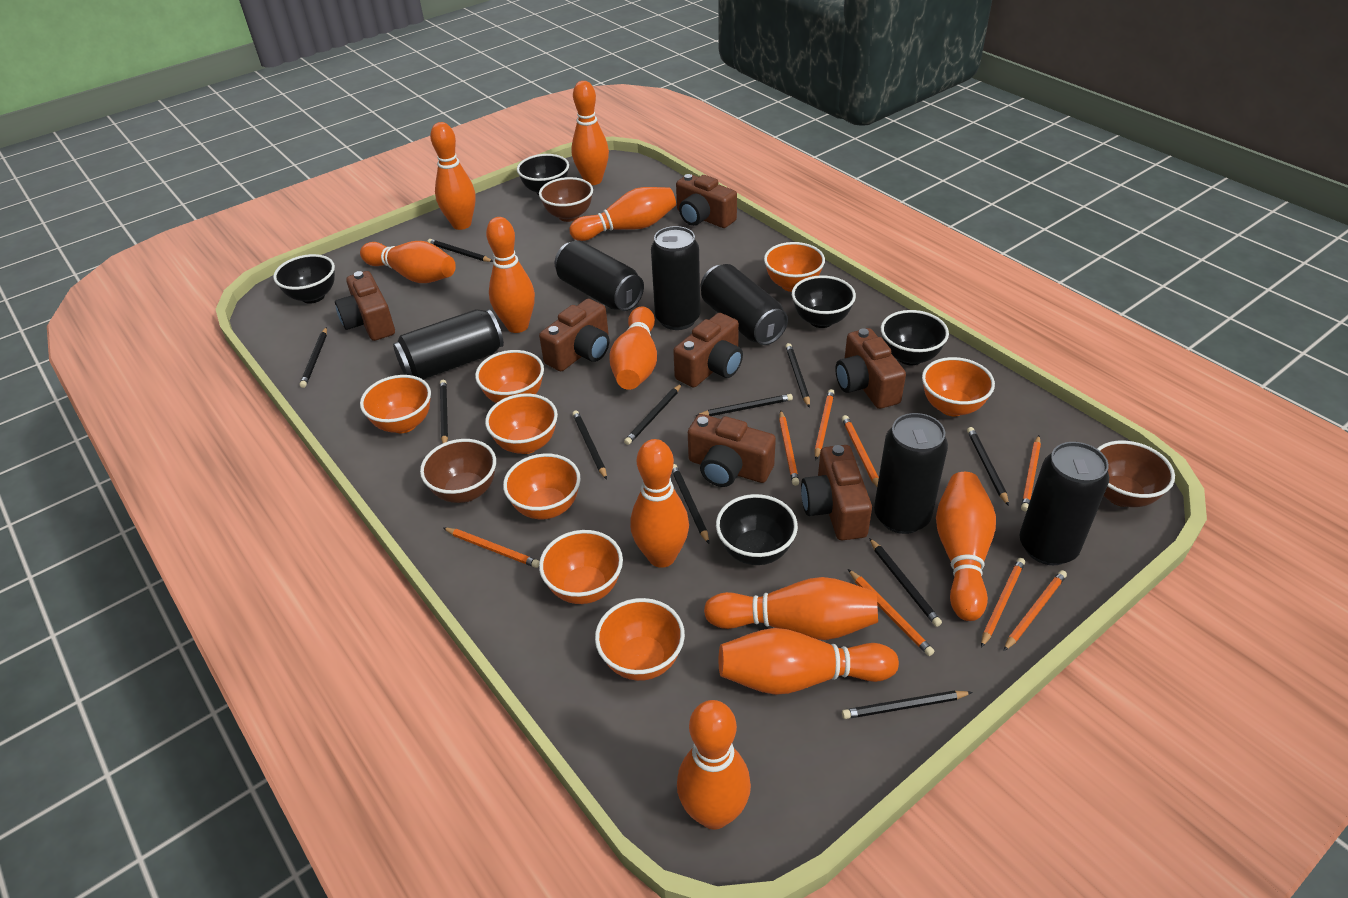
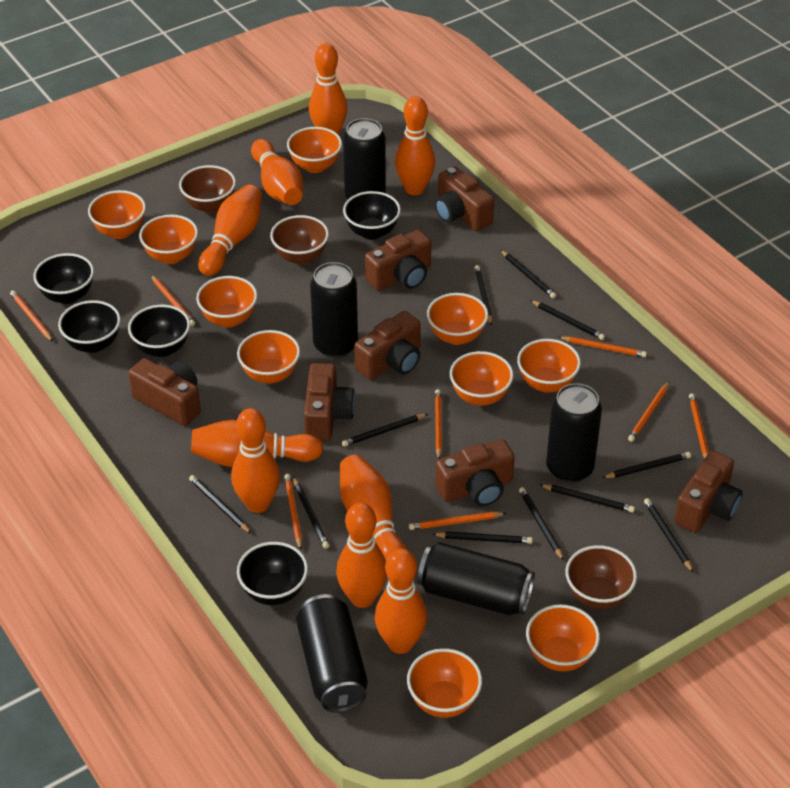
black can: [393,309,504,379] [555,240,644,311] [651,226,700,330] [701,264,788,345] [874,413,948,534] [1019,442,1109,565] = 6 -> [296,594,368,713] [310,262,358,358] [343,118,386,200] [417,542,535,615] [546,383,602,483] = 5
orange bowl: [360,375,431,433] [475,350,544,403] [485,394,558,454] [503,454,581,520] [539,530,623,604] [595,598,685,681] [764,242,825,292] [922,357,995,416] = 8 -> [88,190,146,239] [139,215,198,264] [196,276,257,327] [237,330,300,384] [287,127,342,173] [407,648,482,718] [427,293,488,345] [450,351,513,406] [517,339,581,393] [526,605,600,671] = 10
orange bowling pin: [360,241,456,283] [430,122,475,230] [486,217,535,333] [569,187,676,241] [571,81,609,185] [609,307,657,390] [630,439,689,568] [677,700,751,830] [704,577,878,640] [719,628,899,695] [936,472,996,621] = 11 -> [191,420,323,467] [198,185,262,276] [231,408,280,513] [251,139,303,205] [309,43,348,135] [336,503,387,608] [340,455,407,560] [375,548,427,654] [395,96,435,195] = 9

